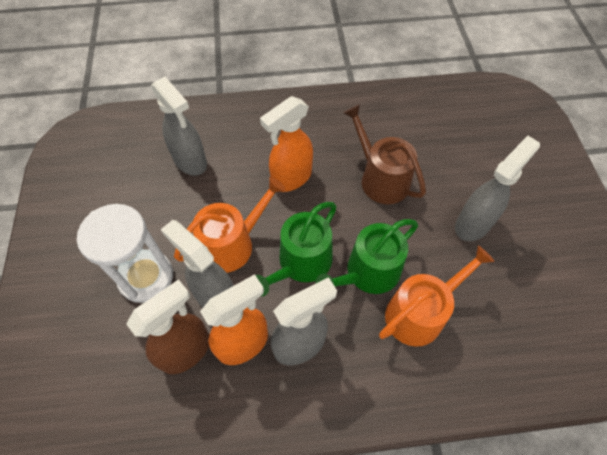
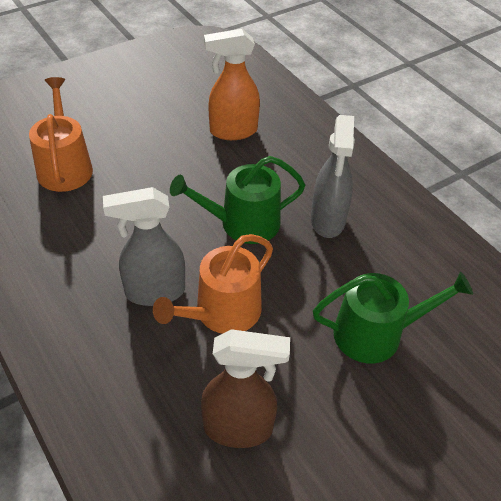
brown watering can: [344,104,426,204] = 1 -> none = 0
grey spray bottle: [151,77,207,176] [161,220,234,308] [271,277,337,366] [455,136,540,241] = 4 -> [103,187,185,306] [311,115,355,238] = 2
orange spray bottle: [200,274,268,365] [260,96,313,192] = 2 -> [204,29,260,140] = 1
white hourglass: [77,204,173,303] = 1 -> none = 0

